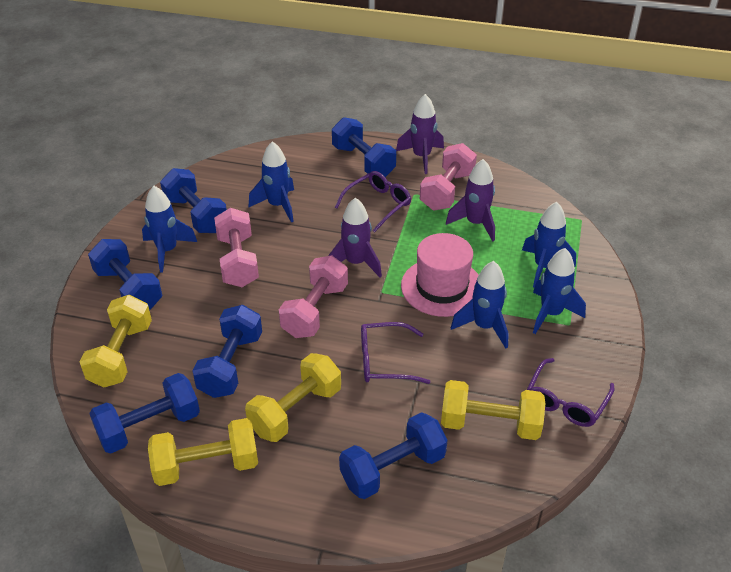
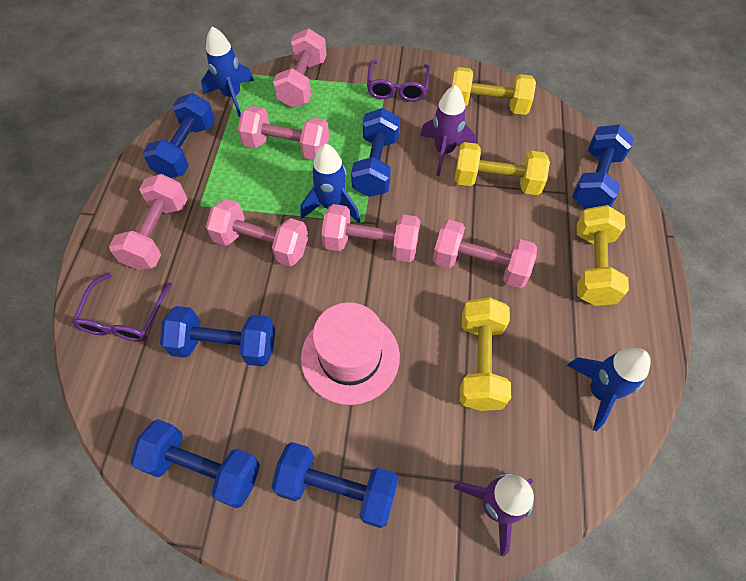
blue rocket: [142,186,197,273] [248,141,294,223] [451,261,509,348] [522,202,576,288] [533,248,586,334] = 5 -> [201,26,254,117] [300,144,360,223] [567,348,651,431] = 3
pink dumbbell: [214,208,259,287] [279,256,348,338] [420,143,477,211] = 3 -> [109,174,187,270] [206,199,308,266] [238,106,329,160] [273,28,327,108] [321,204,420,262] [433,220,537,288] = 6
purple glasses: [335,171,411,232] [361,322,430,384] [527,358,615,427] = 3 -> [72,273,172,342] [367,60,431,102] = 2
purple rocket: [328,198,382,277] [396,94,444,174] [446,159,495,242] = 3 -> [420,85,475,176] [454,473,534,556] = 2

